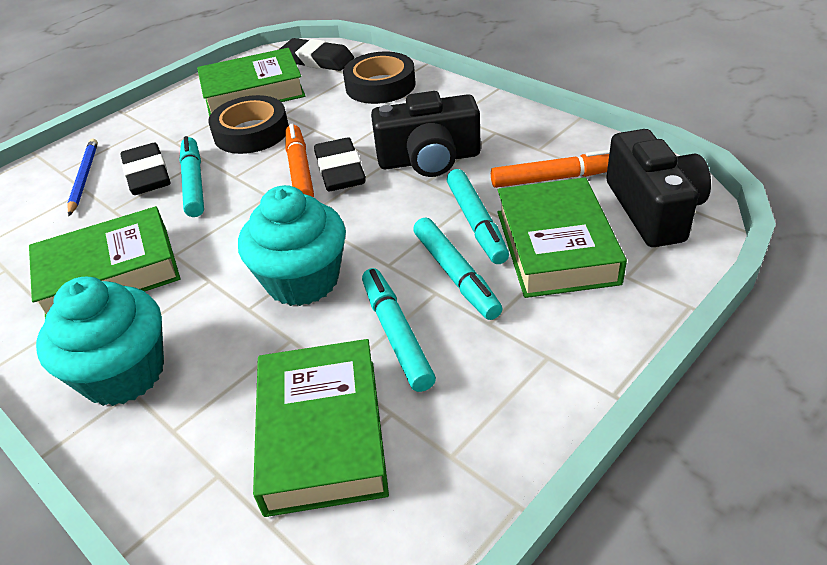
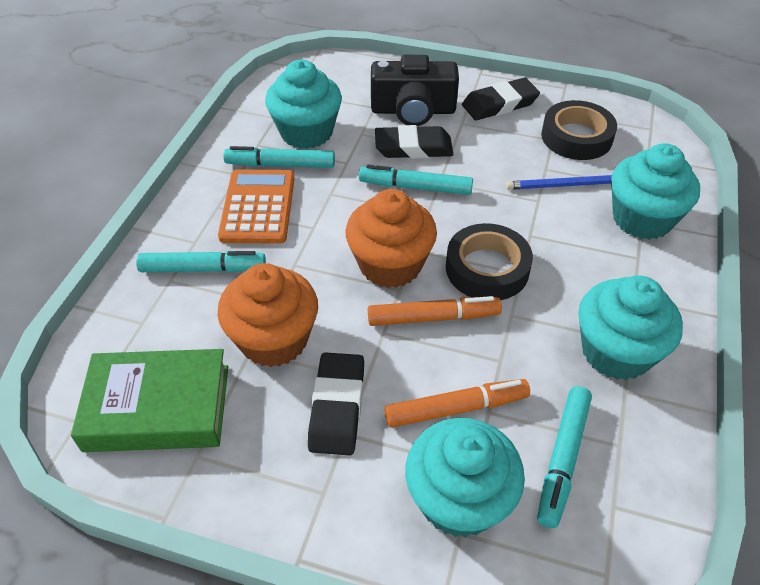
black camera: [371,91,481,177] [606,129,711,247] = 2 -> [371,55,459,126] = 1
green book: [29,206,180,318] [197,48,305,117] [253,339,389,517] [497,177,627,298] = 4 -> [71,349,228,452] = 1
orange calculator: none = 0 -> [218,169,295,244] = 1
orange cupcake: none = 0 -> [218,263,318,367] [345,189,437,288] = 2
turquoise cupcake: [36,277,164,406] [238,185,346,306] = 2 -> [265,60,342,149] [405,418,525,538] [578,275,683,380] [611,143,700,240] = 4

